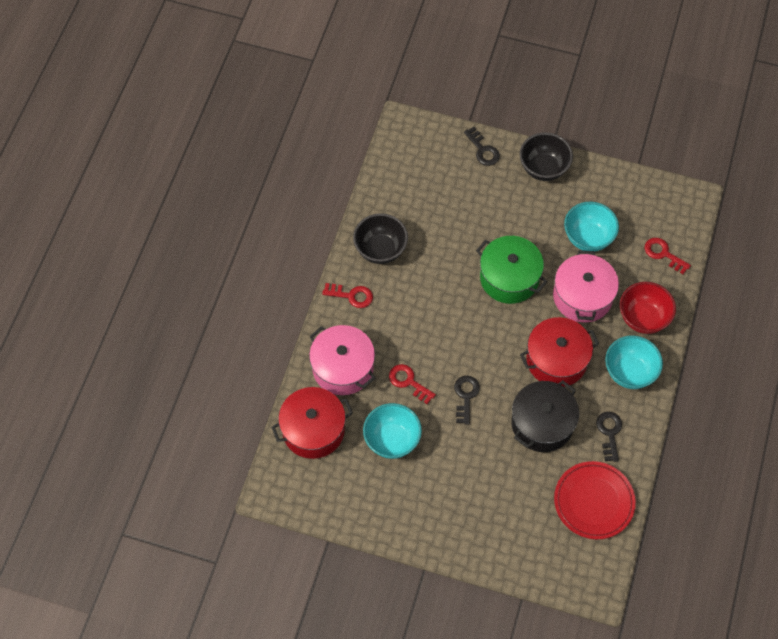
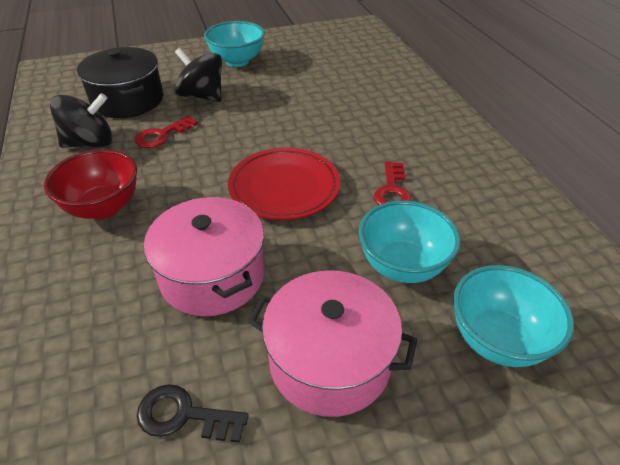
black bowl: [353,213,408,264] [520,132,573,181] = 2 -> none = 0
black key: [454,376,480,425] [464,127,500,166] [596,412,622,462] = 3 -> [137,384,249,443] = 1
black spinning top: none = 0 -> [50,93,113,148] [175,48,222,102] = 2
green pot: [476,236,548,304] = 1 -> none = 0
red key: [322,283,373,308] [389,364,436,404] [645,238,691,274] = 3 -> [135,115,198,148] [374,161,411,205] = 2
red pot: [271,387,353,459] [520,317,599,387] = 2 -> none = 0

